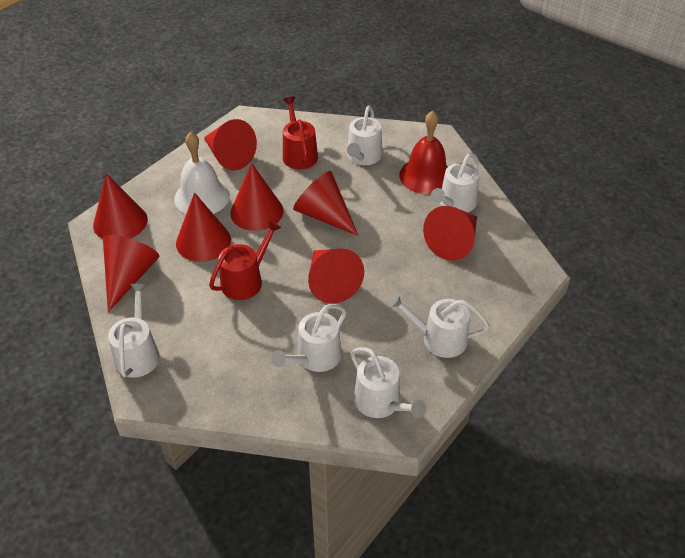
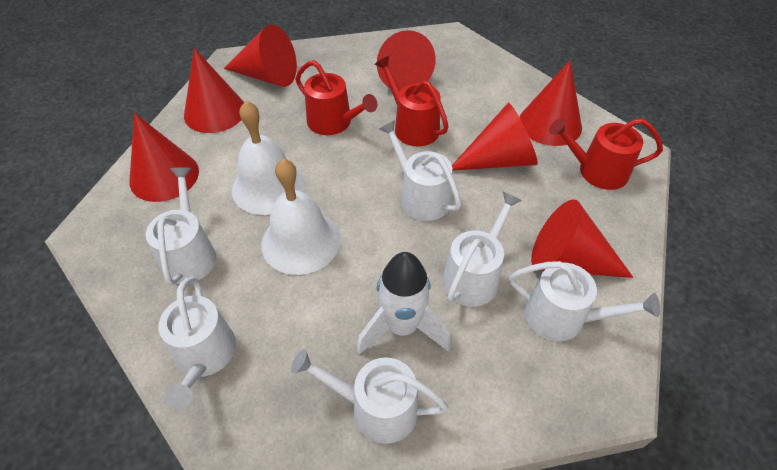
red bell: [399,111,448,194] = 1 -> none = 0
red cone: [93,173,148,239] [103,235,159,312] [176,193,231,262] [204,119,257,170] [230,163,284,231] [293,171,359,236] [308,248,364,304] [423,206,477,261] = 8 -> [130,113,199,202] [184,48,244,133] [224,24,297,87] [377,30,436,90] [452,103,538,171] [520,60,582,146] [531,199,634,278] = 7
red watering can: [209,220,281,300] [283,96,318,169] = 2 -> [295,60,377,135] [375,56,449,147] [549,118,663,190] = 3
white bell: [174,132,230,214] = 1 -> [232,101,305,215] [261,159,340,275] = 2
white rocket: none = 0 -> [357,252,450,355] = 1

